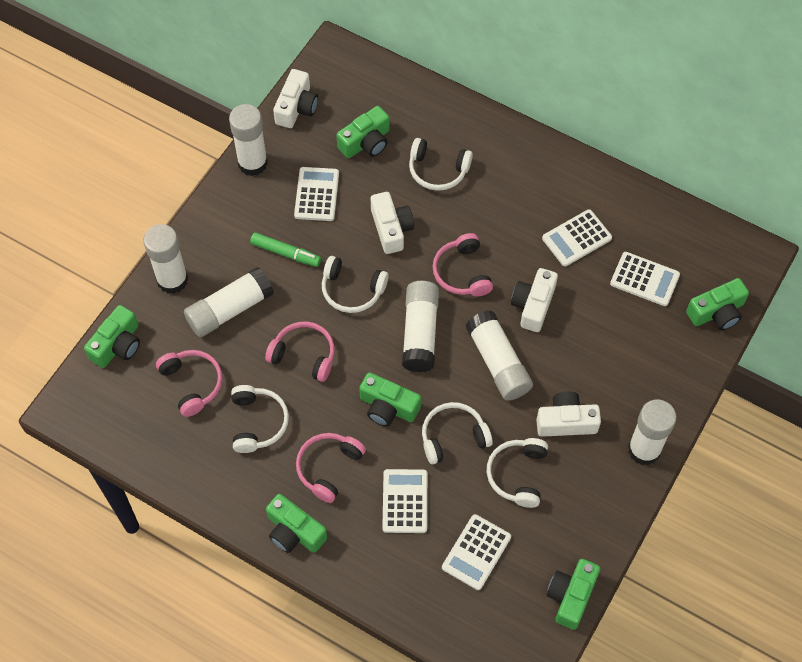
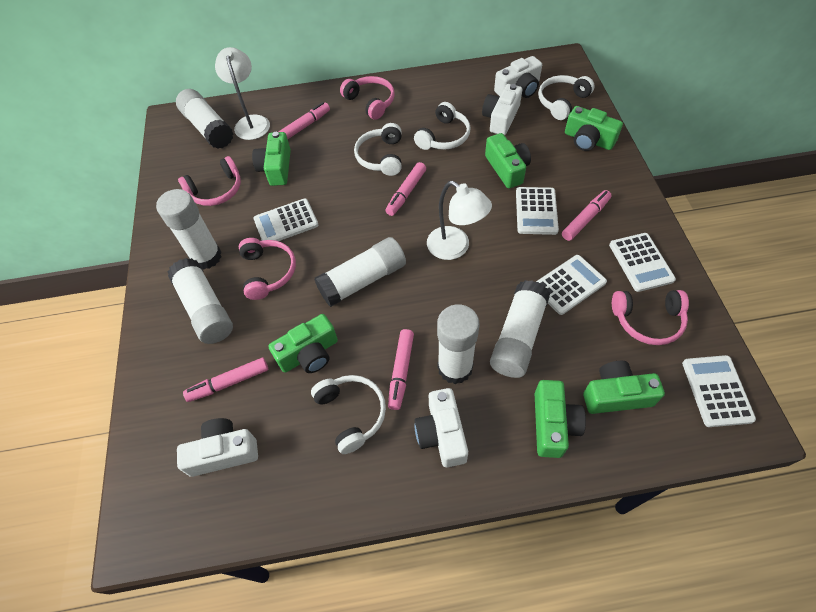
green marker: [250,232,321,267] = 1 -> none = 0
pink marker: none = 0 -> [183,357,268,402] [278,102,330,139] [385,162,426,216] [388,329,414,410] [562,190,612,241] = 5
white headphones: [231,385,289,453] [322,256,388,313] [409,138,473,191] [422,402,493,464] [487,438,548,508] = 5 -> [311,375,386,454] [354,123,402,176] [414,102,471,150] [538,75,595,120] = 4
white lamp: none = 0 -> [215,47,270,140] [427,181,492,260] = 2

